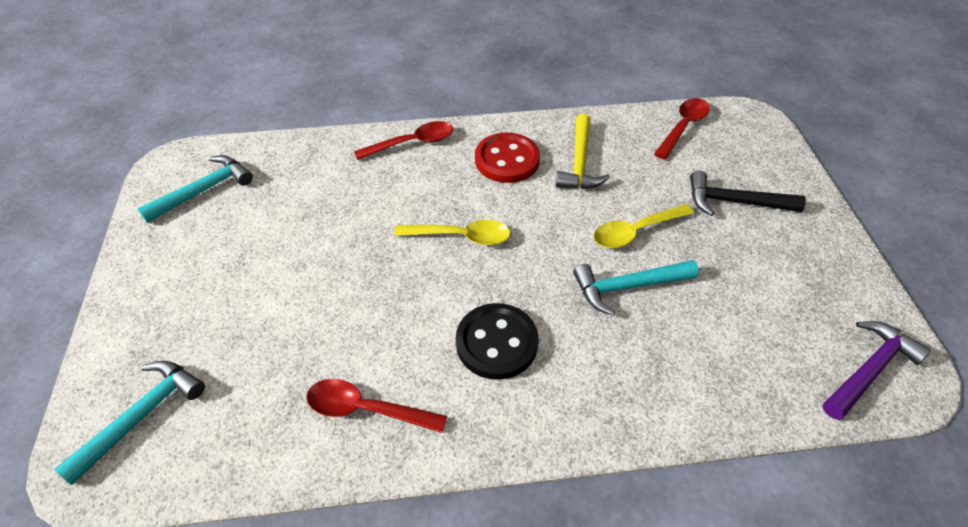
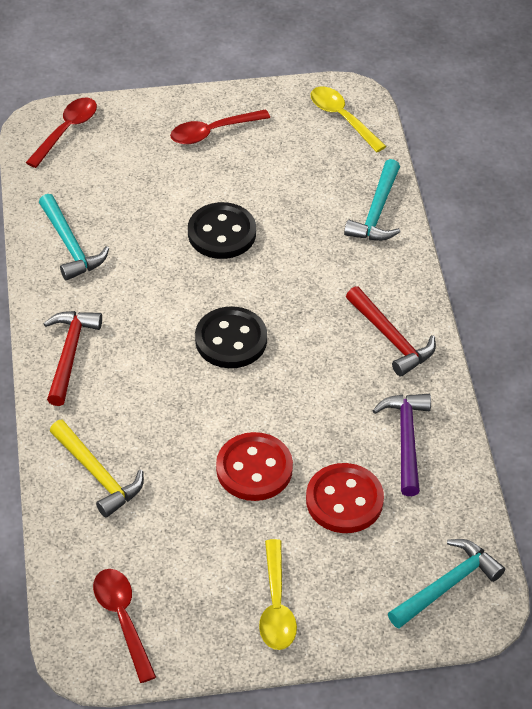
black button: [456,303,538,380] = 1 -> [188,202,256,259] [195,306,267,368] = 2
black hammer: [690,171,806,216] = 1 -> none = 0
red button: [475,133,540,183] = 1 -> [216,432,293,501] [306,463,384,533] = 2
red hammer: none = 0 -> [43,311,102,406] [346,286,436,377] = 2

